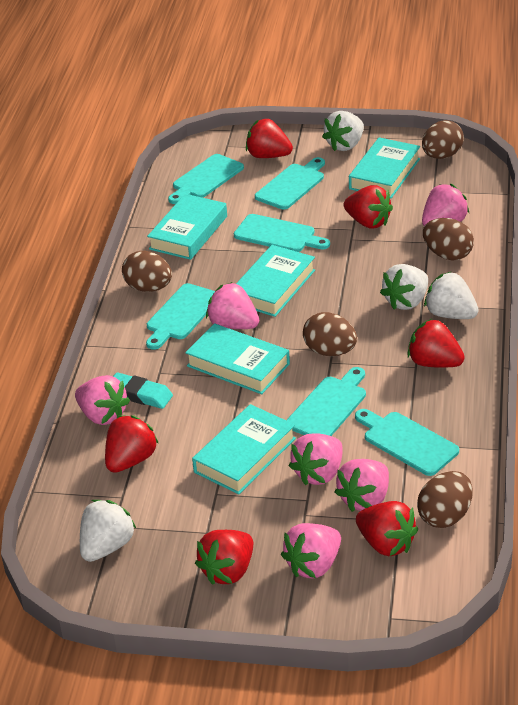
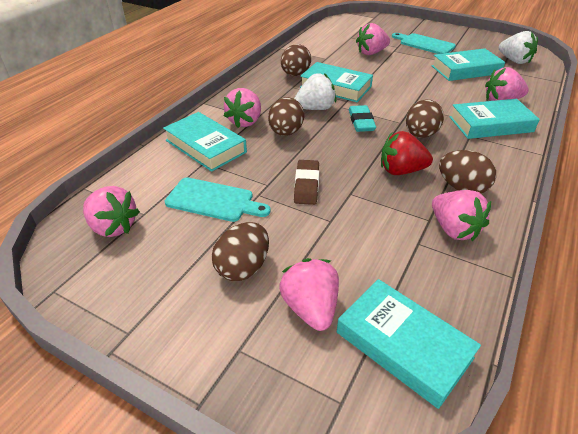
brown eraser: none = 0 -> [294,160,319,205] = 1
red strawberry: [105,415,159,473] [195,530,253,585] [246,119,293,158] [344,185,393,229] [356,501,418,556] [407,319,465,368] = 6 -> [381,131,433,175] = 1
turquoise cutting board: [146,283,215,350] [168,154,244,204] [234,214,330,252] [255,157,325,210] [286,367,366,436] [355,409,459,476] = 6 -> [165,177,271,222] [392,33,456,54] = 2
white strawberry: [80,500,136,562] [322,111,364,151] [380,264,428,310] [424,271,479,319] = 4 -> [294,73,336,110] [499,31,538,64] = 2

